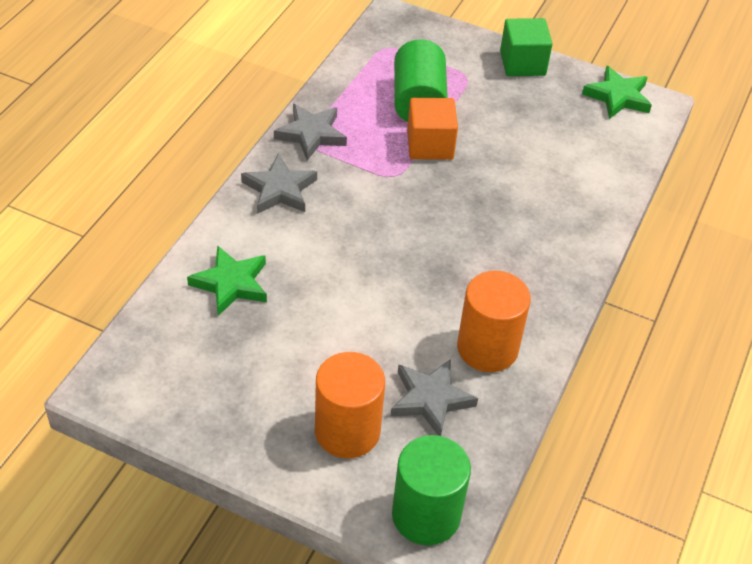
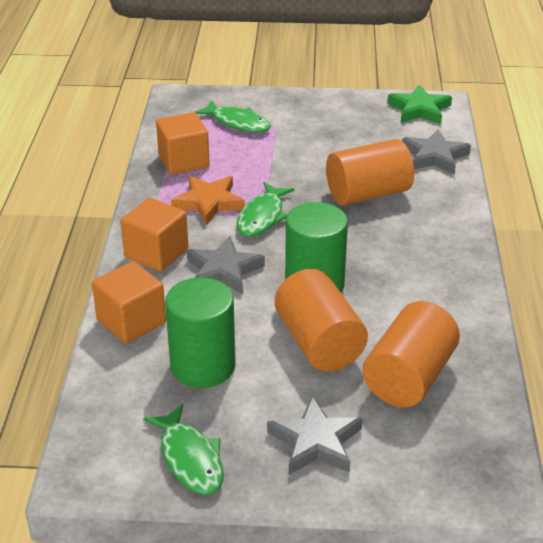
green cube: [500,18,553,76] = 1 -> none = 0
green fish: none = 0 -> [143,404,224,495] [194,100,271,133] [237,182,295,237] = 3
green star: [187,246,267,316] [582,66,652,119] = 2 -> [387,84,452,124] = 1
orange cube: [407,98,458,160] = 1 -> [92,261,166,344] [120,198,188,272] [156,112,210,175] = 3
orange cylinder: [315,352,385,458] [457,271,531,372] = 2 -> [275,269,368,371] [326,139,414,206] [363,301,460,407] = 3
orange star: none = 0 -> [171,176,245,225] = 1

